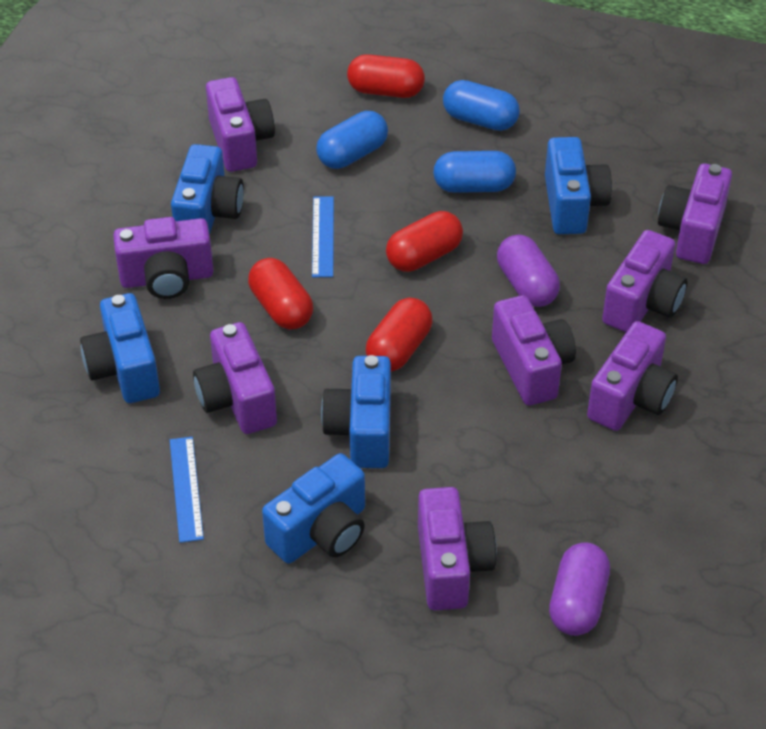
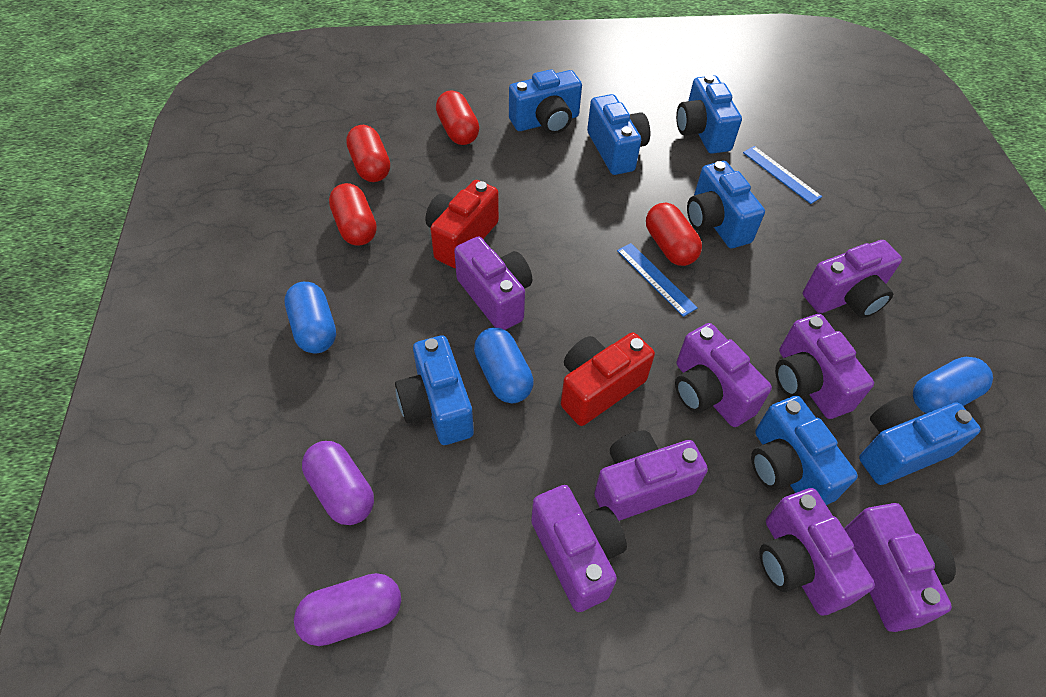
blue camera: [80,293,160,403] [171,144,244,235] [262,453,365,564] [321,355,391,468] [545,137,612,234] = 5 -> [395,335,474,445] [509,69,582,134] [587,94,650,175] [676,74,742,154] [687,161,765,248] [751,396,858,505] [859,395,981,485] = 7
red camera: none = 0 -> [425,180,499,268] [561,332,655,426] = 2

